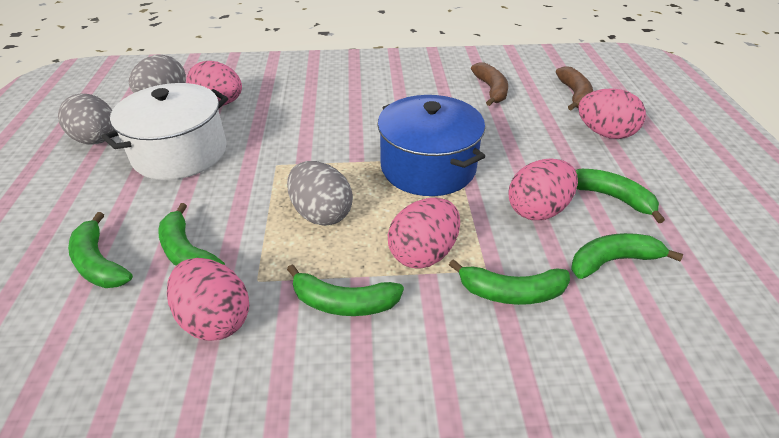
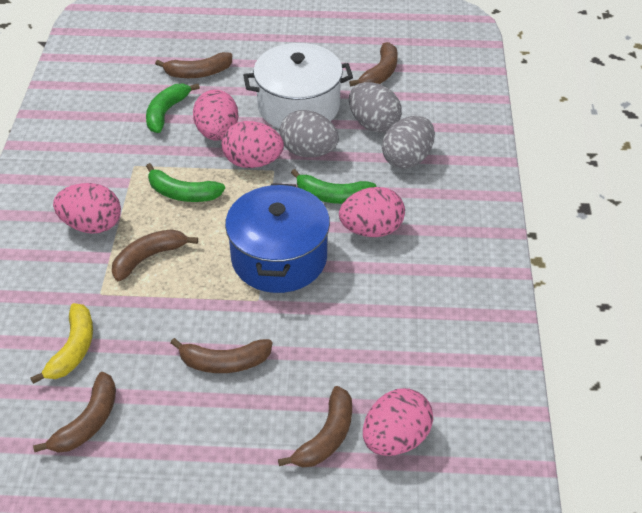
brown banana: [471,62,508,106] [556,66,593,110] = 2 -> [33,372,116,453] [112,229,198,281] [155,52,232,78] [171,338,272,373] [278,386,352,467] [349,42,398,86] = 6
green banana: [68,212,133,288] [158,203,225,266] [287,265,404,316] [449,259,570,305] [571,233,683,279] [576,169,665,223] = 6 -> [146,84,200,133] [146,163,225,202] [291,169,376,204] = 3
yellow banana: none = 0 -> [30,303,93,384] = 1

